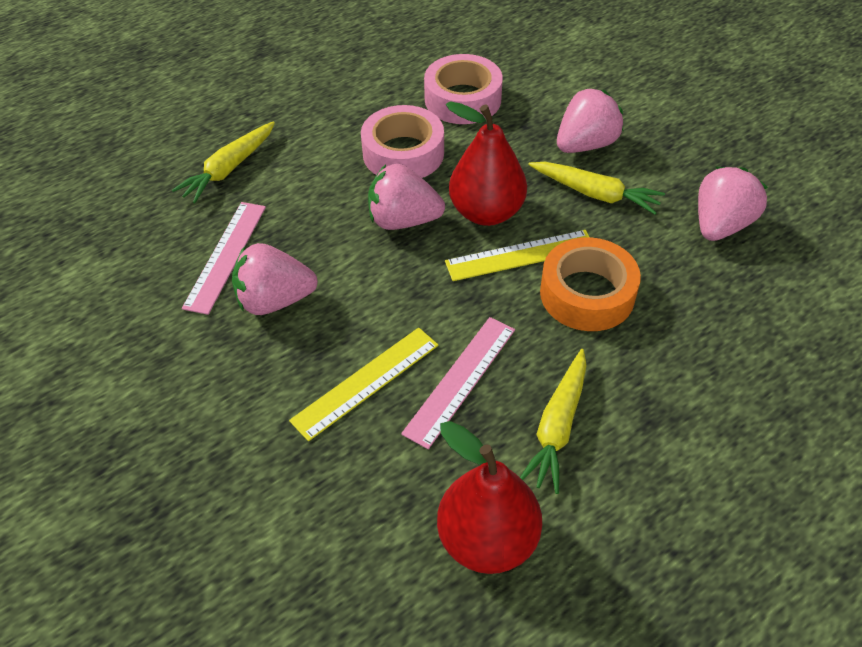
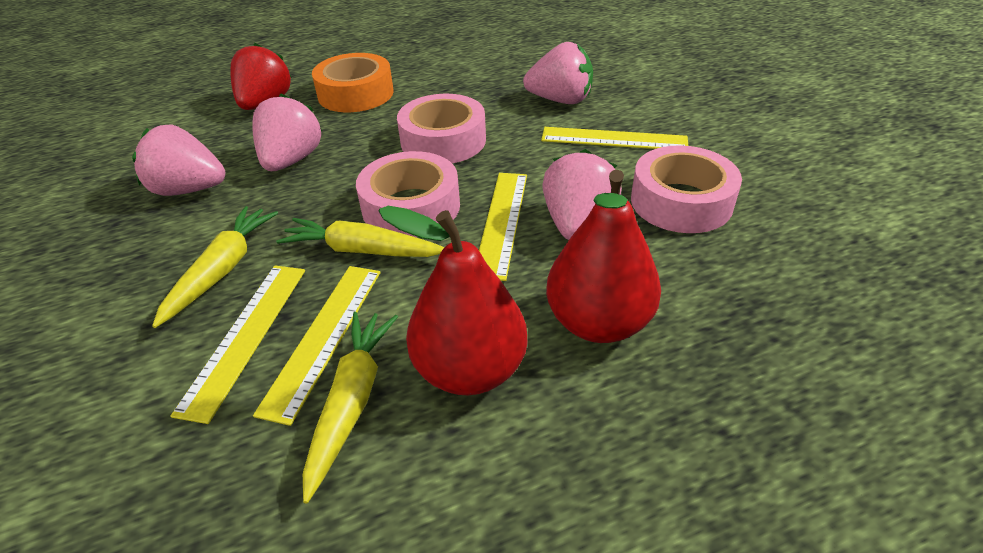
pink ruler: [182,202,266,315] [401,317,515,449] = 2 -> none = 0
pink tape: [361,105,444,178] [424,54,503,124] = 2 -> [356,151,460,237] [397,94,486,163] [631,145,742,233] = 3
red strawberry: none = 0 -> [231,43,292,110] = 1
yellow ruler: [289,327,439,441] [445,230,589,281] = 2 -> [170,266,305,424] [253,266,381,426] [479,173,527,281] [541,127,688,149] = 4

